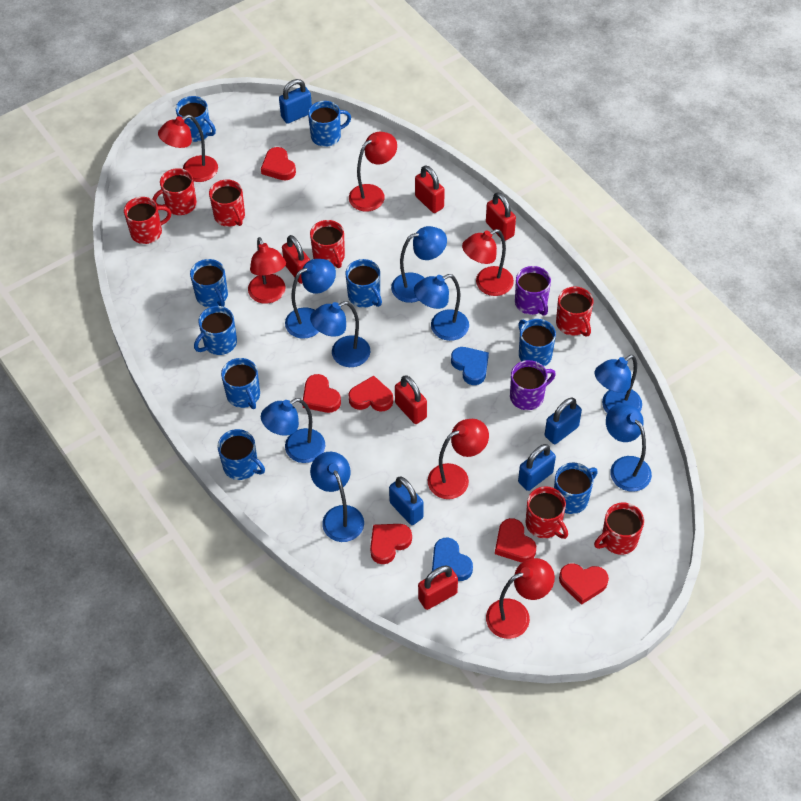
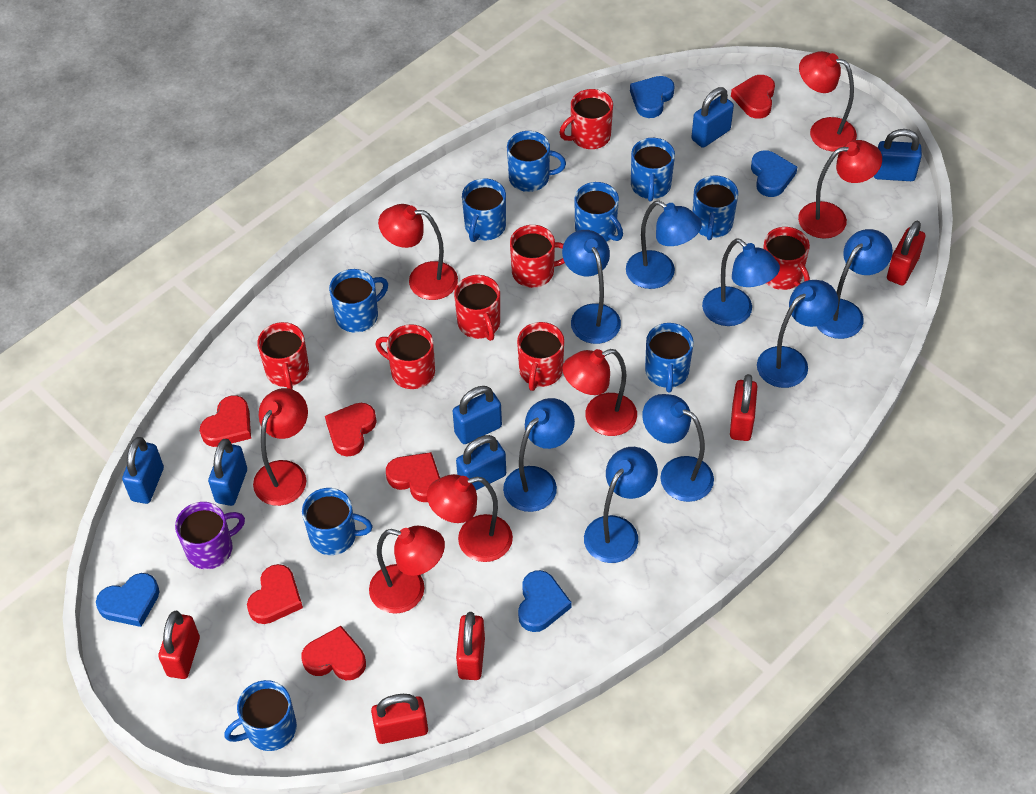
blue heart: [432,538,473,581] [451,347,489,385] = 2 -> [96,573,159,627] [518,570,572,632] [630,76,675,118] [751,150,797,197] = 4
blue padlock: [279,79,312,124] [389,477,424,525] [518,444,556,491] [545,398,582,444] = 4 -> [122,437,164,504] [208,439,247,506] [453,386,502,444] [456,435,506,490] [691,87,734,148] [874,129,922,181] = 6
purple mug: [510,360,556,410] [515,266,551,316] = 2 -> [175,502,245,569] = 1
red lamp: [158,115,218,182] [248,237,286,304] [349,132,397,212] [428,419,489,499] [462,229,514,296] [486,558,555,639] = 6 -> [253,388,308,506] [369,526,445,614] [378,204,458,300] [427,474,513,562] [563,349,637,436] [798,140,882,239] [799,51,857,152] = 7

